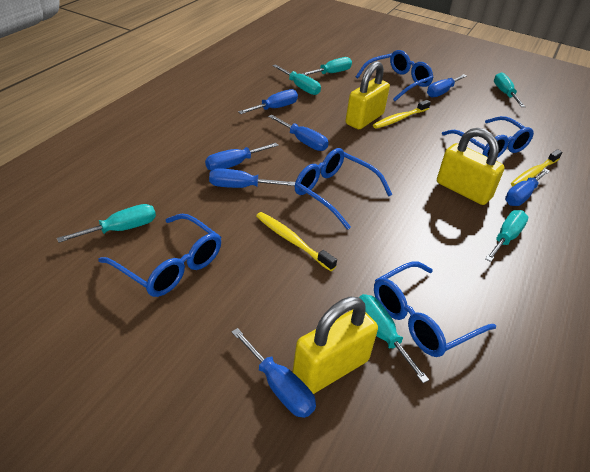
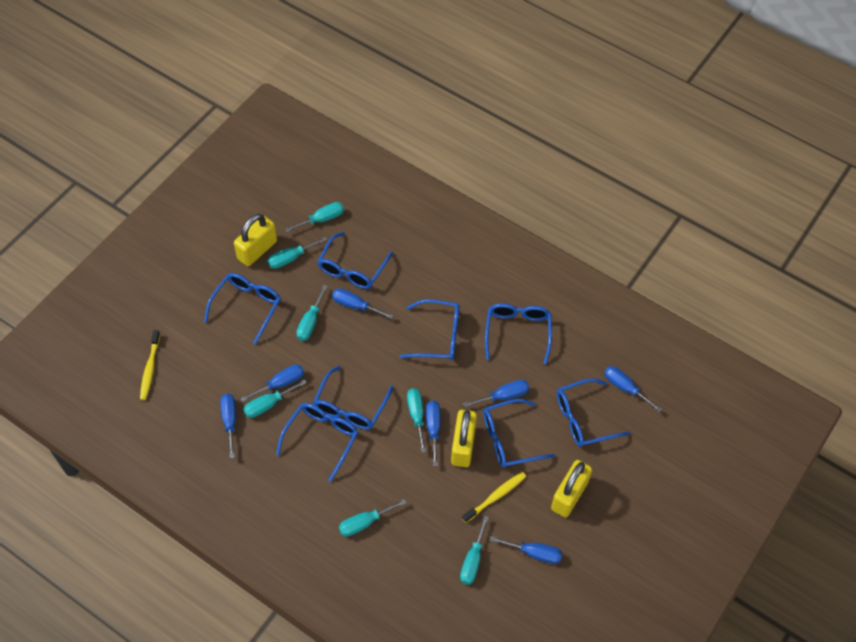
blue glasses: [98,214,221,297] [295,148,392,230] [356,50,434,101] [374,261,496,357] [442,116,534,158] = 5 -> [204,273,281,344] [276,403,358,482] [313,366,393,430] [317,232,393,289] [399,299,460,360] [483,399,555,468] [485,303,552,364] [557,379,630,447] = 8
turquoise screwdriver: [57,204,156,243] [273,64,321,95] [302,57,352,75] [360,294,429,383] [485,210,529,262] [494,72,526,107] = 6 -> [243,379,307,418] [268,236,328,269] [285,202,344,232] [296,285,327,341] [339,499,407,537] [407,388,426,452] [460,515,489,585] = 7
yellow toothbrush: [256,212,337,271] [373,100,431,129] [511,149,562,186] = 3 -> [140,330,160,400] [462,472,526,523] = 2

